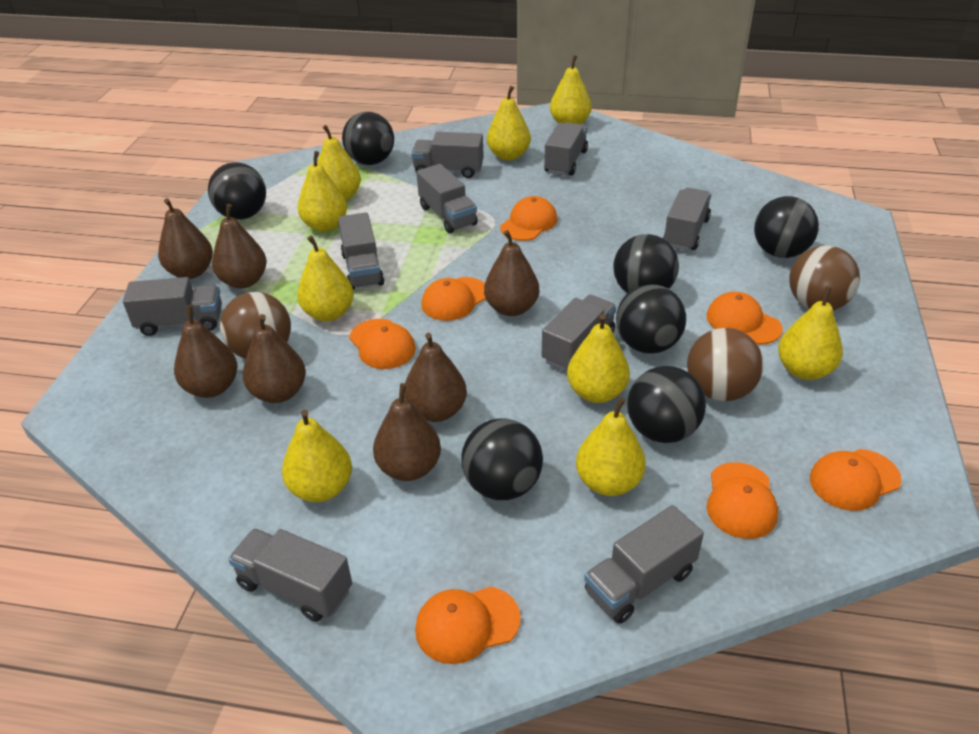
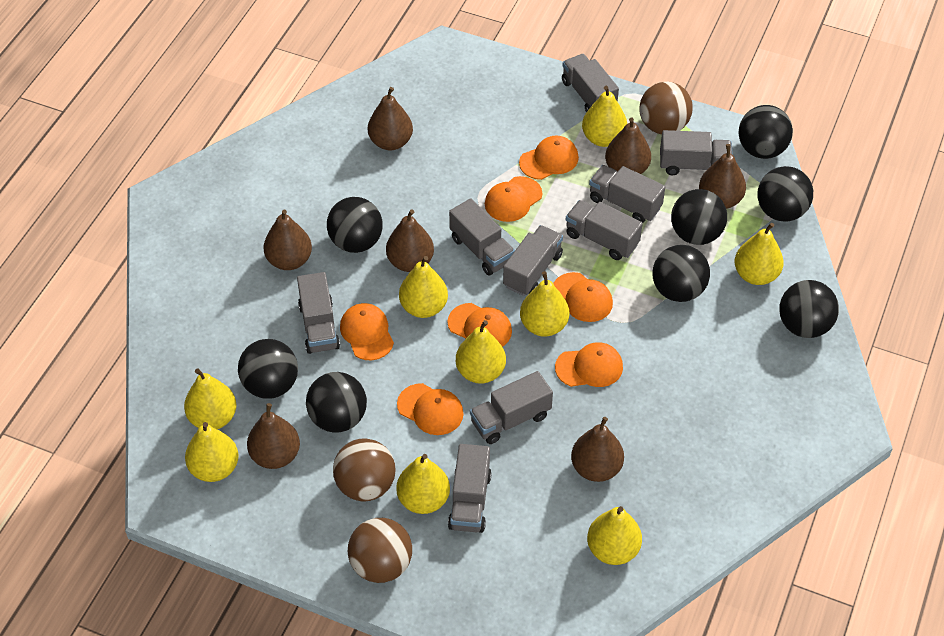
black ball: [208,162,266,220] [342,112,394,165] [461,418,543,500] [613,234,679,293] [616,284,686,353] [627,366,706,443] [754,196,819,258] = 7 -> [238,339,298,399] [306,372,367,433] [327,197,383,253] [653,245,710,302] [671,189,727,245] [739,105,793,159] [758,166,813,222] [779,280,839,338] = 8

